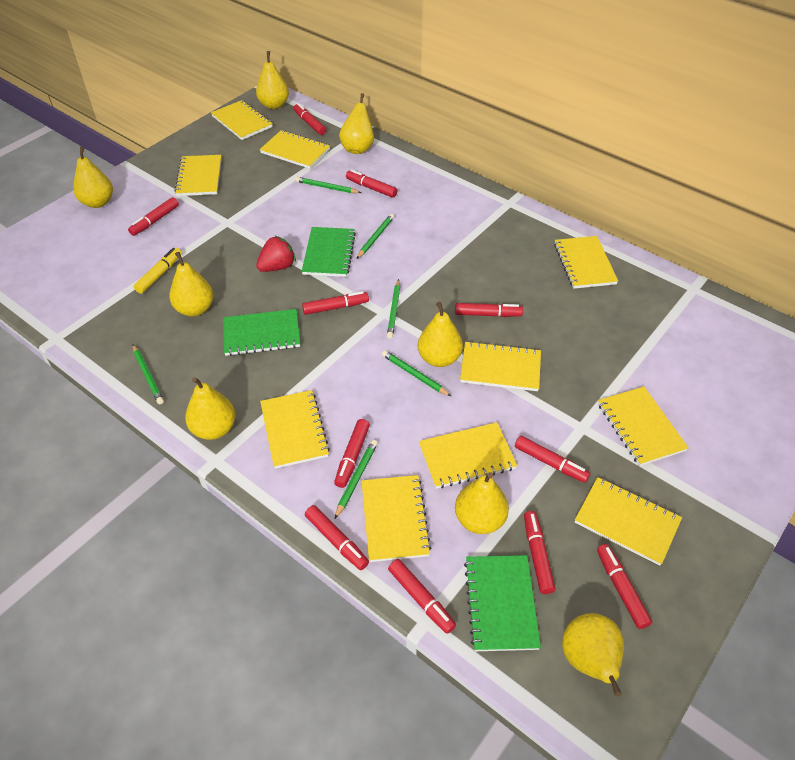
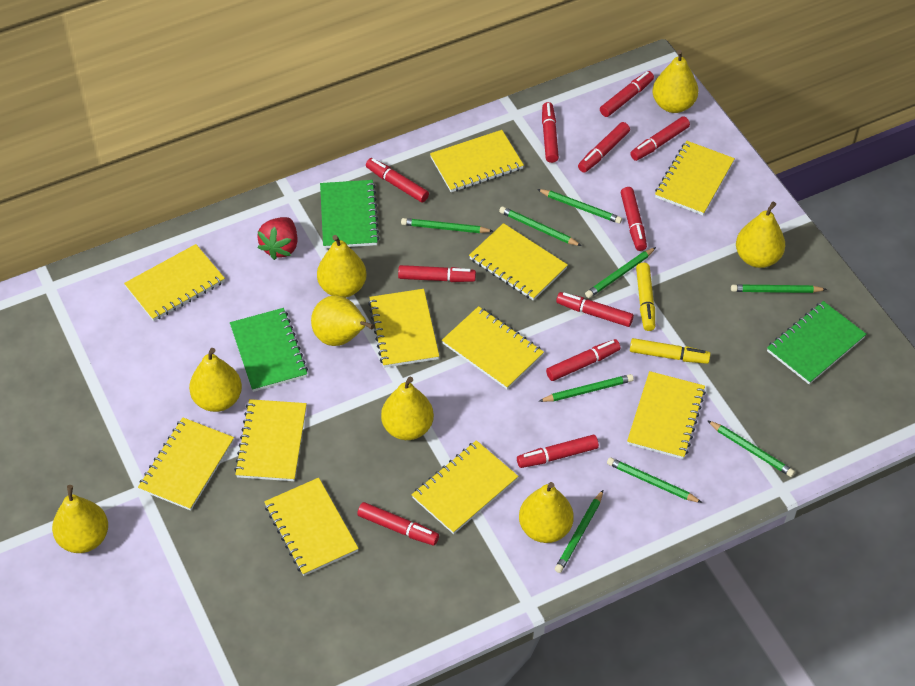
green pencil: [133,344,164,404] [295,177,361,193] [335,440,378,519] [357,214,394,259] [382,350,451,396] [387,279,400,338] = 6 -> [401,218,493,233] [499,206,582,246] [537,189,622,224] [539,374,634,402] [555,490,603,573] [585,247,656,298] [607,457,702,503] [707,420,795,477] [731,284,827,293] = 9
yellow marker: [134,248,182,294] = 1 -> [630,338,711,364] [636,263,655,331] = 2
yellow notebook: [175,155,222,196] [211,100,273,140] [260,130,330,169] [260,390,330,469] [362,475,431,562] [419,422,517,489] [460,341,541,391] [554,236,618,289] [575,477,682,565] [598,387,689,466] = 10 -> [124,244,225,321] [138,418,234,511] [234,399,307,481] [264,478,359,576] [368,289,439,368] [412,440,518,534] [430,130,524,192] [442,306,544,389] [469,223,568,301] [627,371,706,459] [655,141,735,215] = 11

